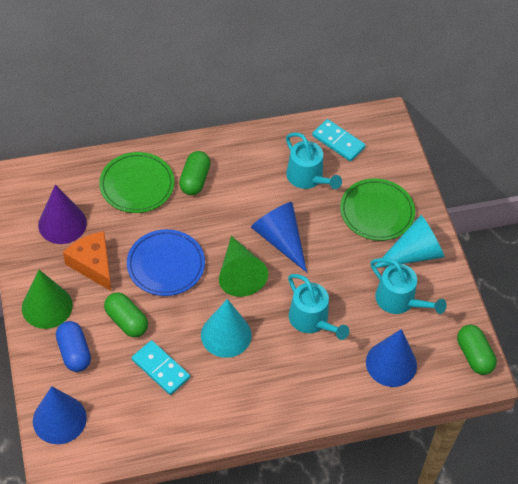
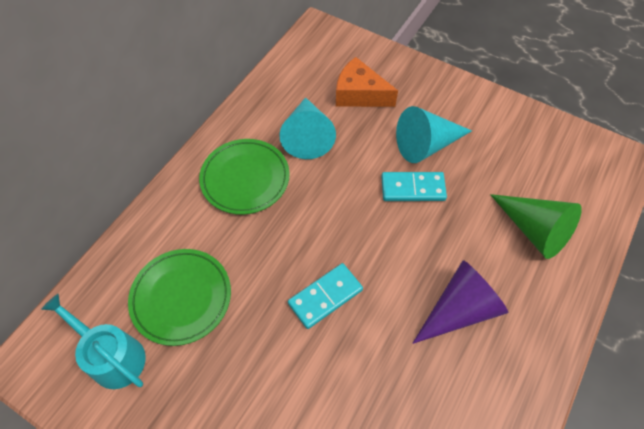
blue capsule: [56,321,91,372] = 1 -> none = 0
blue cone: [33,386,87,444] [251,202,307,273] [366,329,417,387] = 3 -> none = 0
blue plate: [127,229,205,296] = 1 -> none = 0
green capsule: [104,292,148,337] [179,151,211,195] [457,325,497,375] = 3 -> none = 0
green cone: [22,270,73,329] [219,236,268,297] = 2 -> [490,194,582,259] = 1
turquoise watering can: [286,133,342,189] [288,274,349,340] [371,258,446,314] = 3 -> [41,294,146,389] = 1

